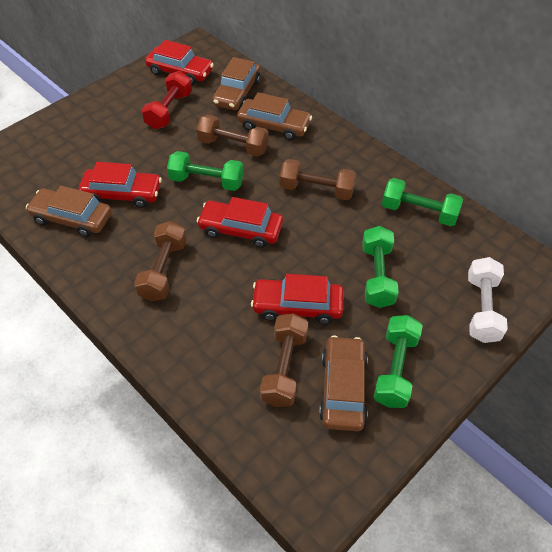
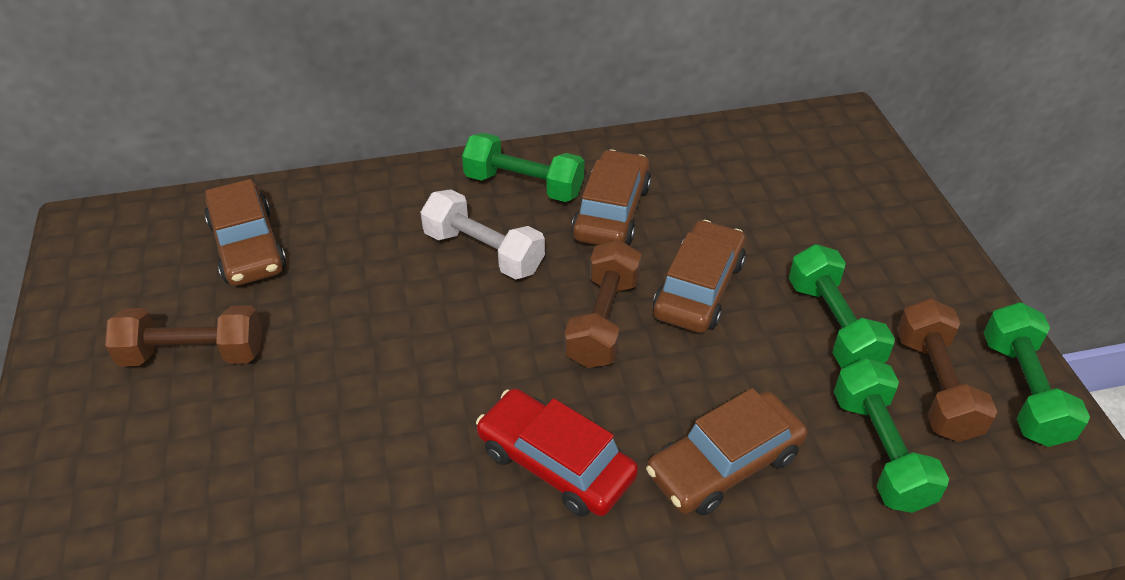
brown dumbbell: [134,221,187,301] [196,115,269,157] [260,313,308,407] [280,159,356,200] = 4 -> [105,305,262,366] [564,240,641,368] [897,298,997,442] = 3
red car: [78,162,162,208] [145,40,214,85] [197,197,283,248] [251,274,344,324] = 4 -> [476,389,638,517] = 1
red dumbbell: [142,71,192,129] = 1 -> none = 0

